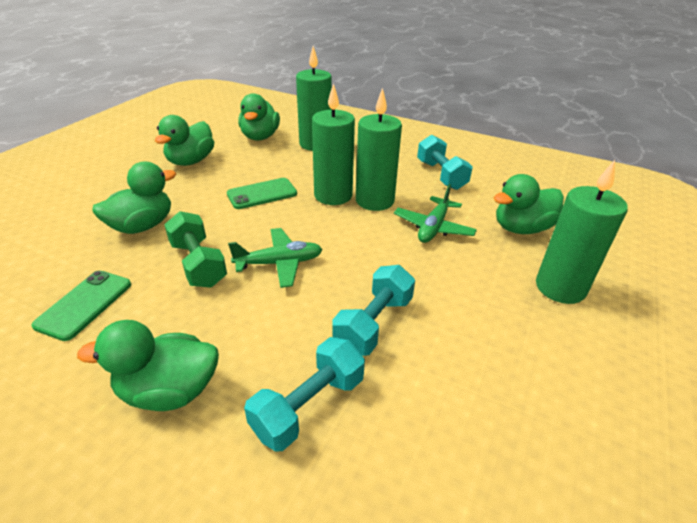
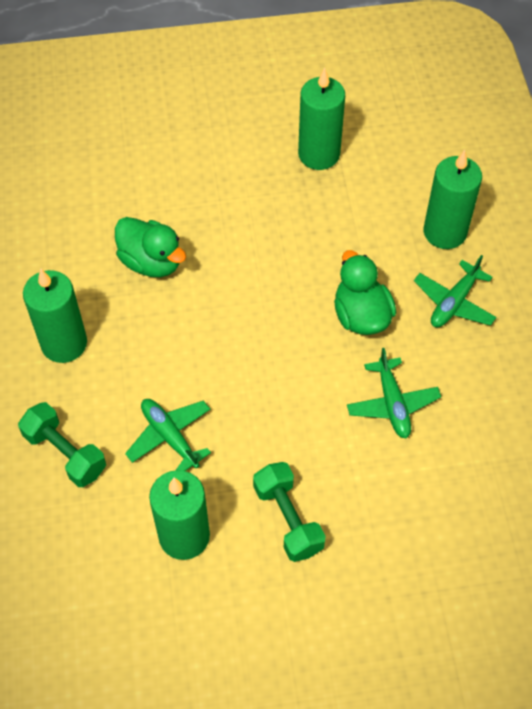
green duck: [77,320,219,411] [92,162,176,234] [155,115,214,166] [238,93,280,141] [494,174,564,234] = 5 -> [115,217,186,277] [334,250,396,335] = 2
green dumbbell: [164,211,227,288] = 1 -> [18,402,106,487] [253,462,326,562] = 2
green phone: [31,271,131,341] [227,178,297,209] = 2 -> none = 0
green plane: [228,228,322,288] [394,184,477,243] = 2 -> [125,399,211,471] [347,348,441,438] [414,255,496,327] = 3
turquoise dumbbell: [244,337,365,451] [332,265,415,356] [417,135,473,190] = 3 -> none = 0

